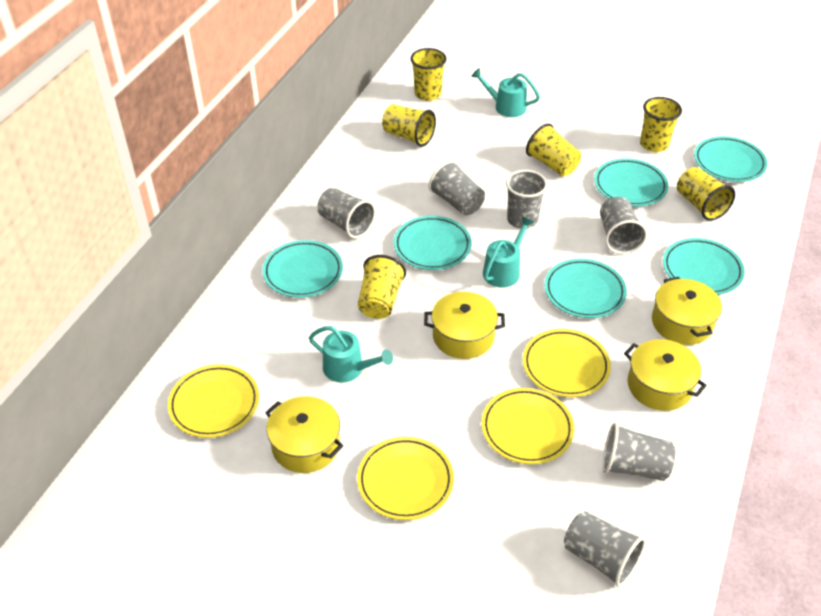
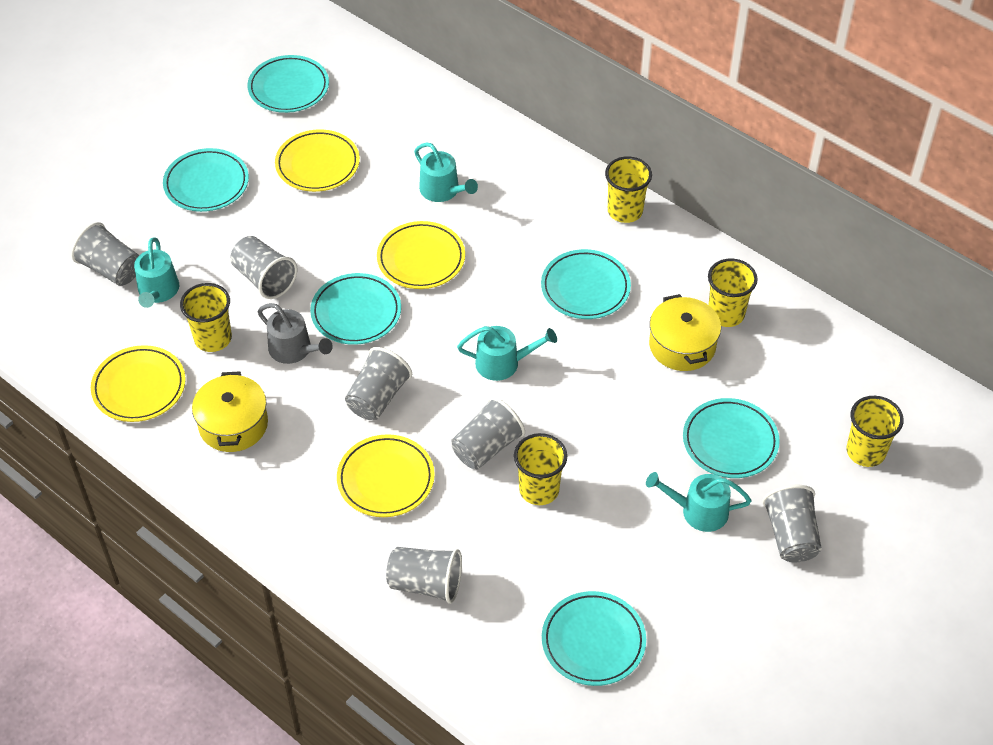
grey watering can: none = 0 -> [258,303,333,364] = 1
turquoise watering can: [309,326,393,383] [471,68,540,117] [483,217,534,288] = 3 -> [134,237,179,308] [414,142,478,202] [457,326,557,381] [646,472,751,532] = 4
yellow cup: [358,255,406,319] [382,104,436,147] [411,48,446,101] [526,124,581,176] [640,97,682,152] [677,167,735,221] = 6 -> [180,283,232,352] [514,433,567,505] [605,156,652,223] [708,258,758,327] [846,396,904,467] = 5
yellow pot: [265,396,343,473] [424,292,505,359] [624,339,707,411] [652,277,722,345] = 4 -> [192,371,268,452] [649,294,721,371] = 2

